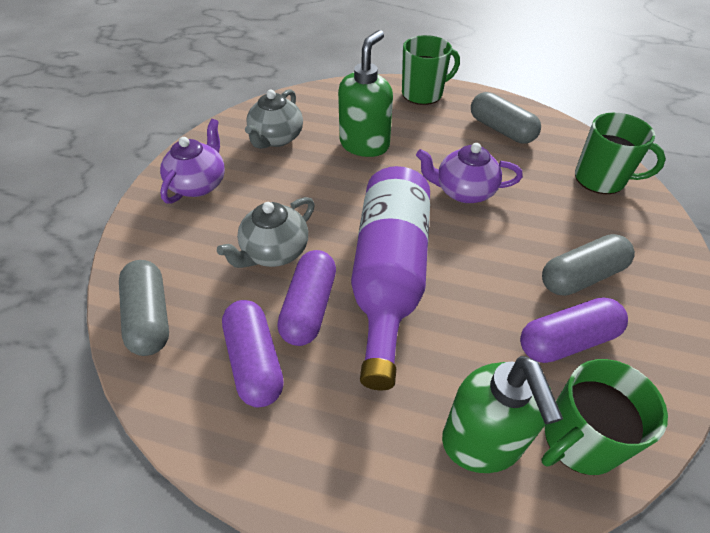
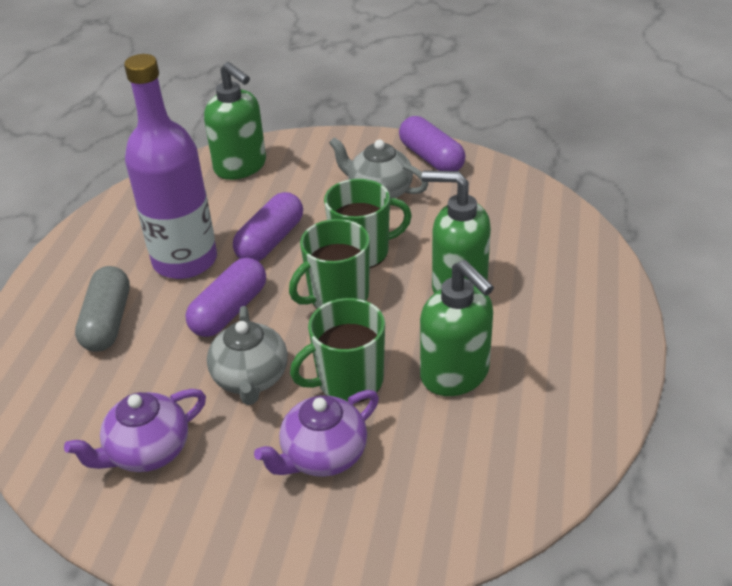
green soap dispenser: [338,30,393,157] [442,356,563,473] = 2 -> [204,62,266,180] [420,260,494,396] [422,170,491,293] = 3
grey capsule: [119,260,169,356] [471,92,541,143] [542,234,635,296] = 3 -> [75,266,130,352] = 1

